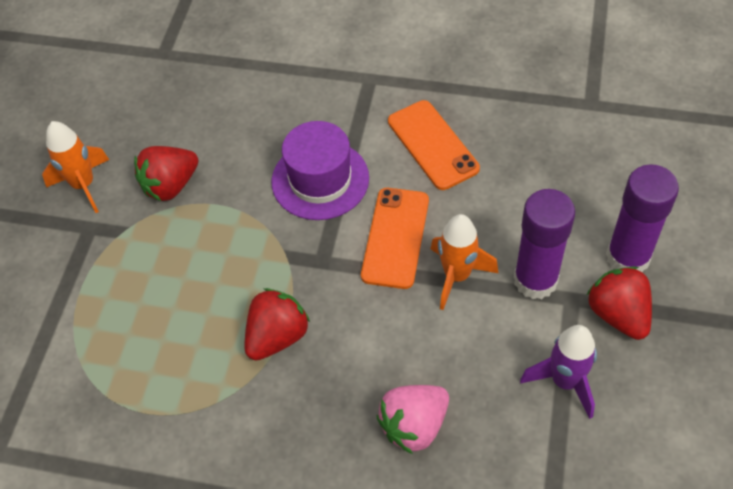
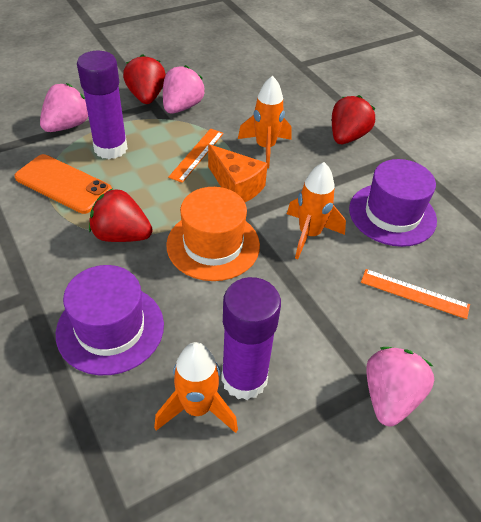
orange cheese: none = 0 -> [208,144,268,202] = 1
orange hat: none = 0 -> [166,187,260,281] = 1
orange phone: [361,188,429,289] [388,100,480,190] = 2 -> [14,154,112,214] = 1
orange rocket: [42,121,109,213] [431,214,498,310] = 2 -> [154,342,238,433] [238,76,292,169] [287,162,346,259] = 3
orange ruler: none = 0 -> [168,129,224,183] [361,269,470,319] = 2
pink strawberry: [377,385,449,454] = 1 -> [40,83,88,132] [163,65,205,114] [366,347,434,426] = 3
purple hat: [272,121,369,220] = 1 -> [56,265,164,375] [349,159,437,247] = 2
purple rocket: [520,325,597,419] = 1 -> none = 0

